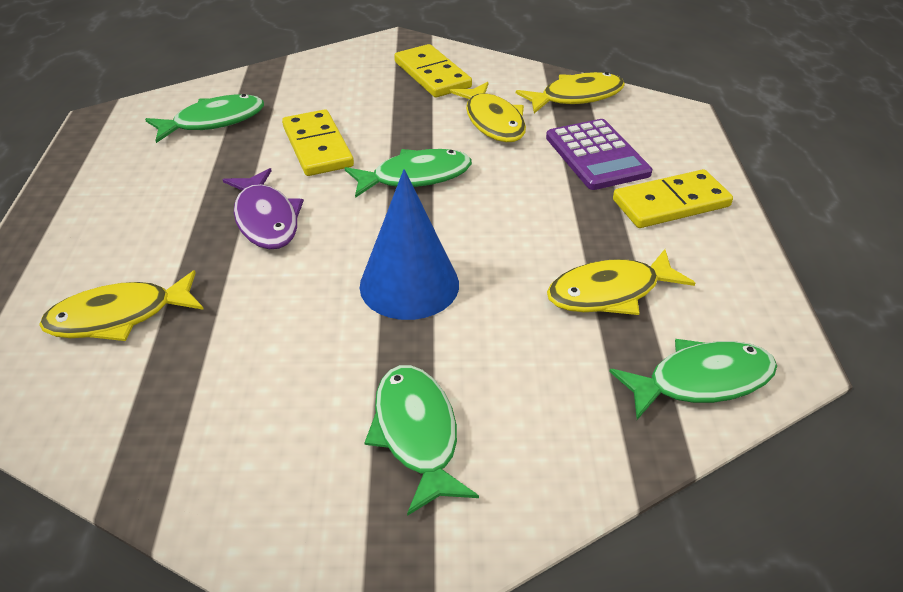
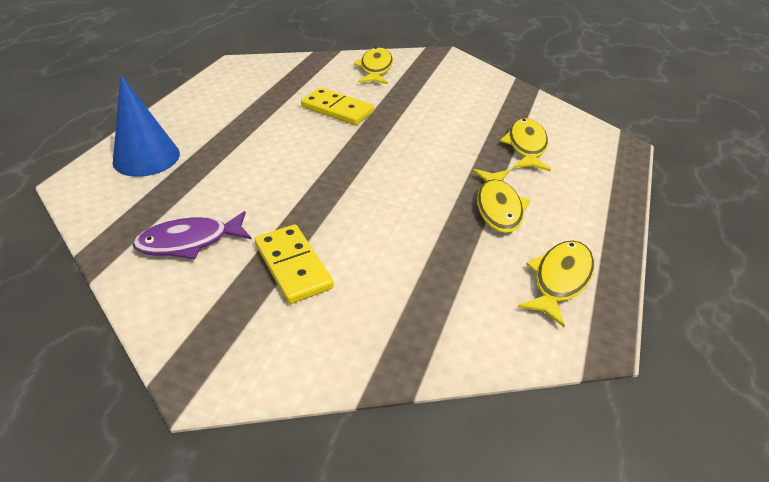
green fish: [145,94,264,143] [345,149,472,198] [364,365,479,516] [609,339,777,420] = 4 -> none = 0
purple calculator: [546,119,652,190] = 1 -> none = 0
yellow domino: [282,109,354,176] [394,44,472,97] [613,169,733,228] = 3 -> [255,225,334,304] [301,87,374,125] = 2

